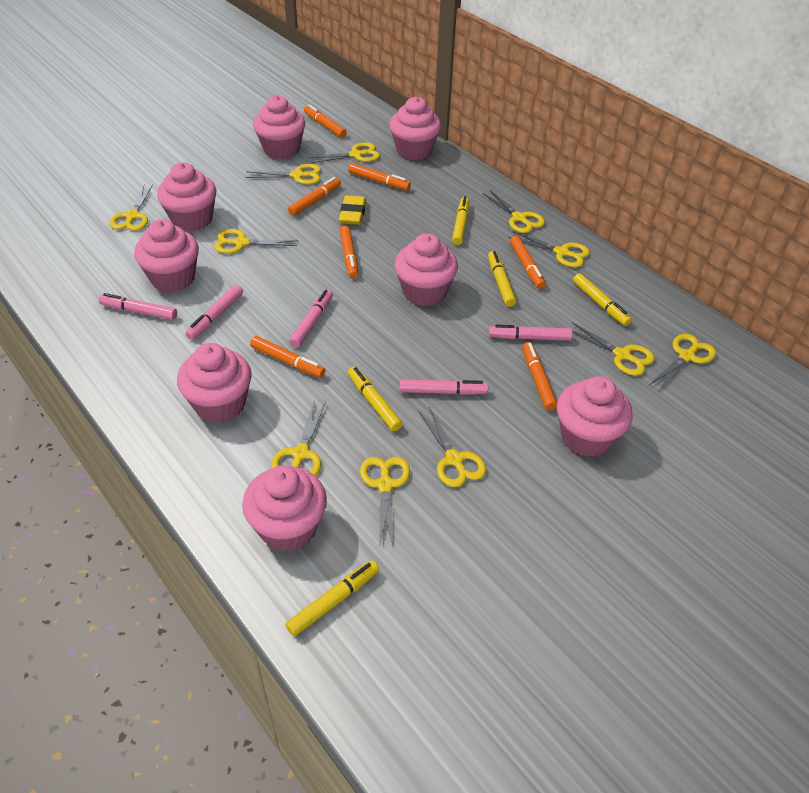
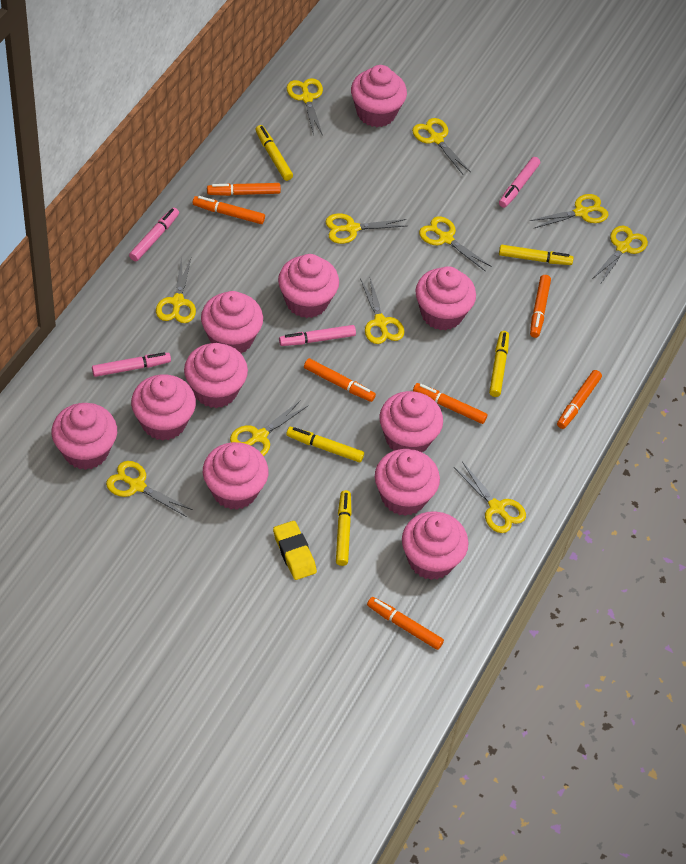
pink cupcake: [134,219,199,292] [157,162,216,231] [177,343,252,423] [242,465,327,552] [253,95,305,159] [389,97,441,160] [395,233,458,306] [557,376,633,457] = 8 -> [52,403,117,470] [131,374,196,441] [184,343,248,408] [201,291,263,354] [203,442,268,510] [278,254,339,318] [351,65,407,127] [375,449,440,516] [379,391,443,452] [402,511,469,580] [416,266,476,330] = 11
pink marker: [99,293,177,320] [185,285,243,340] [289,289,333,348] [399,379,488,395] [489,325,573,341] = 5 -> [92,352,171,377] [129,208,179,261] [279,325,356,346] [499,157,540,208] = 4

